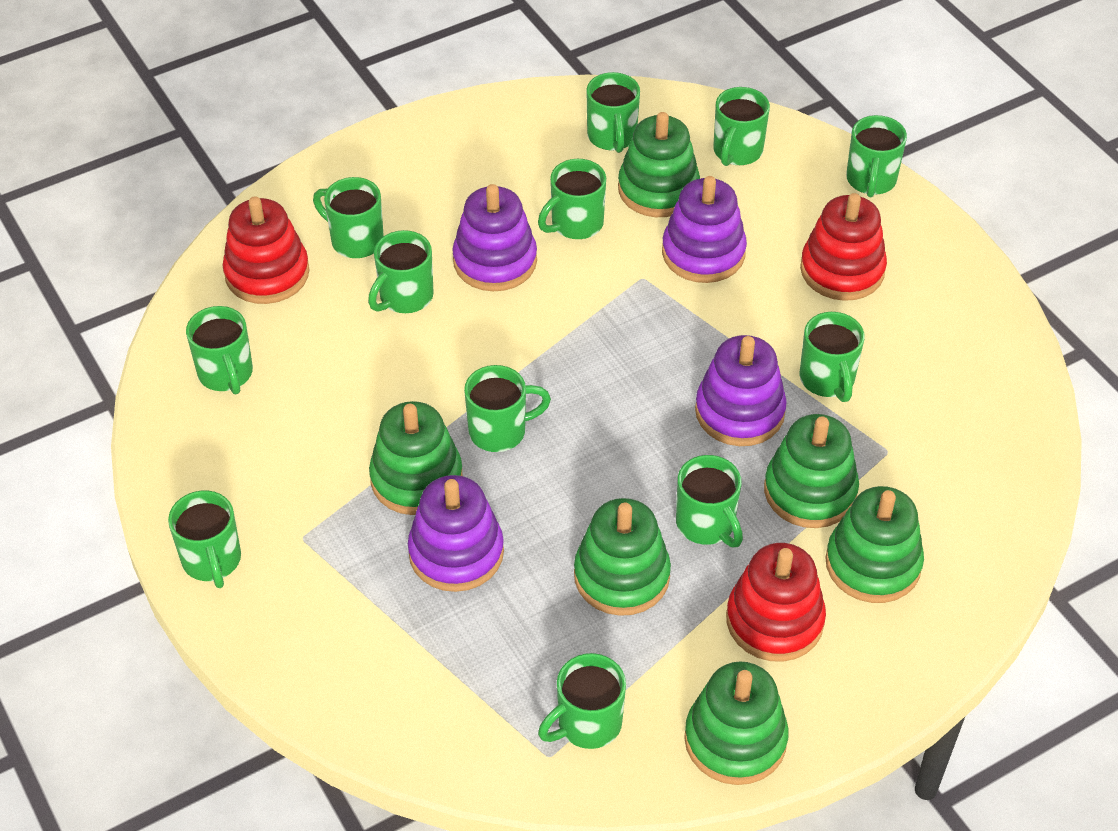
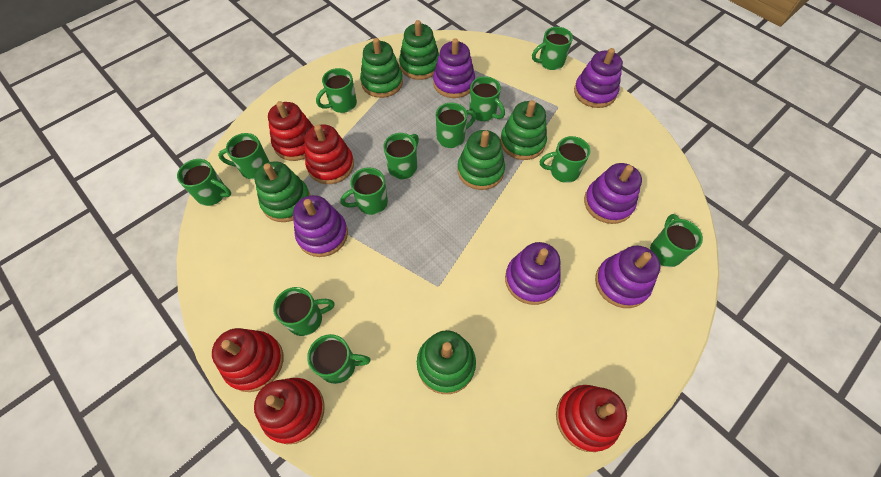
purple stacking toy: [408,475,504,592] [452,184,537,291] [662,176,747,283] [695,335,787,446] = 4 -> [293,195,348,257] [433,38,475,98] [505,242,561,305] [574,48,623,108] [584,163,642,224] [595,246,661,308] = 6
red stacking toy: [222,196,310,304] [726,543,826,662] [800,193,887,301] = 3 -> [212,328,284,392] [254,378,325,444] [268,101,314,161] [304,124,354,184] [556,385,627,452] = 5

